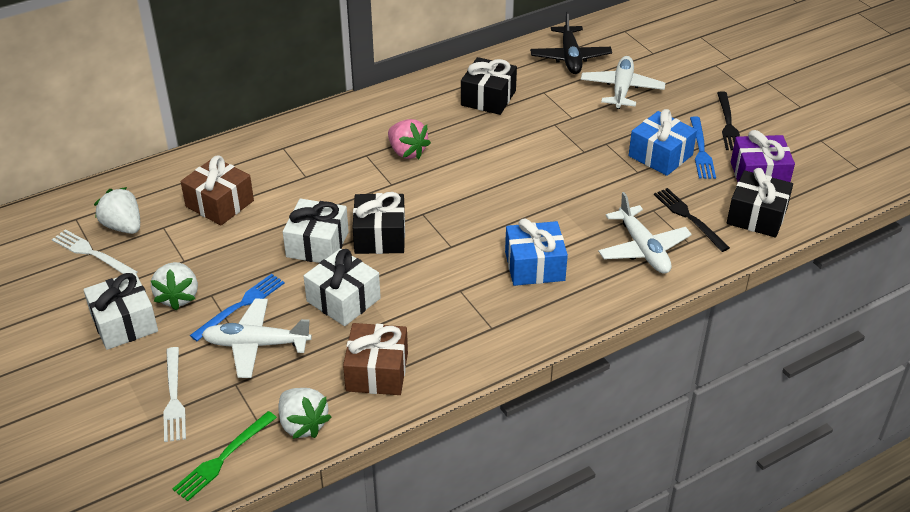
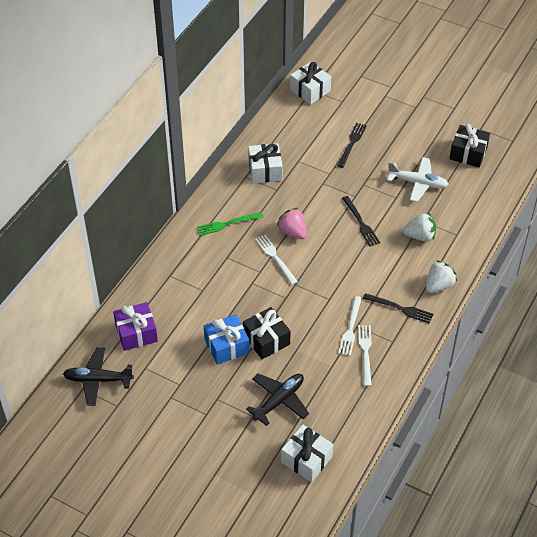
black fork: [654,188,730,252] [717,91,740,150] = 2 -> [337,123,367,168] [342,196,380,246] [363,293,433,324] = 3
black gift: [353,192,405,254] [461,57,517,115] [727,168,793,238] = 3 -> [243,307,291,359] [449,124,490,167] = 2
black plane: [530,11,612,74] = 1 -> [63,347,134,406] [246,374,309,426] = 2
blue fork: [190,274,285,341] [690,116,716,179] = 2 -> none = 0
blue gift: [505,219,568,286] [629,109,697,176] = 2 -> [204,314,250,365] = 1
brown gift: [181,156,254,226] [343,323,408,395] = 2 -> none = 0
white fork: [52,229,138,274] [163,347,186,442] = 2 -> [255,235,298,285] [338,296,362,356] [358,325,372,386] = 3
white plane: [202,299,312,378] [581,56,665,109] [598,192,692,274] = 3 -> [387,157,449,202] = 1
white strawberry: [94,187,140,234] [151,262,198,310] [278,388,332,439] = 3 -> [403,213,436,241] [426,260,457,293] = 2

